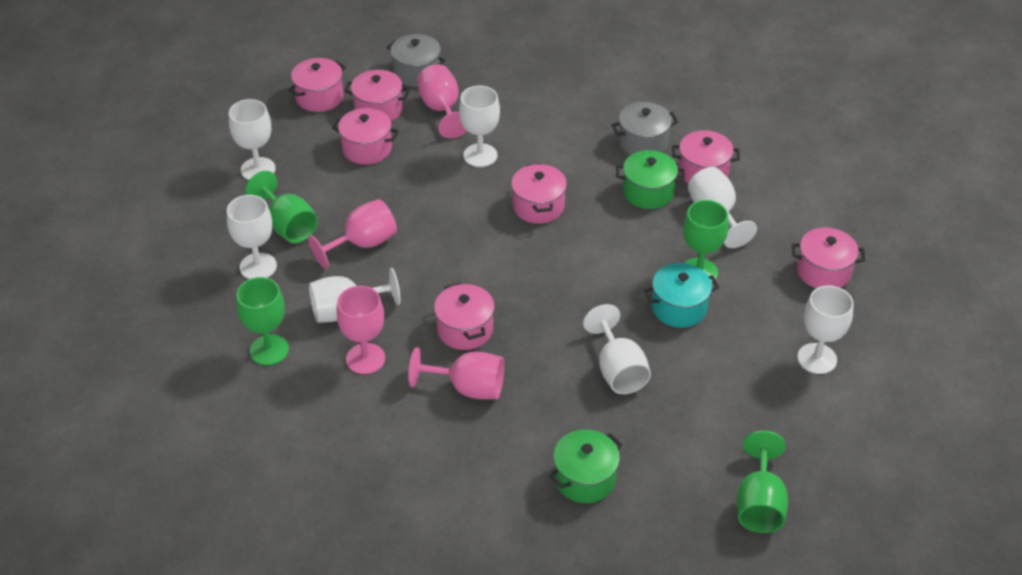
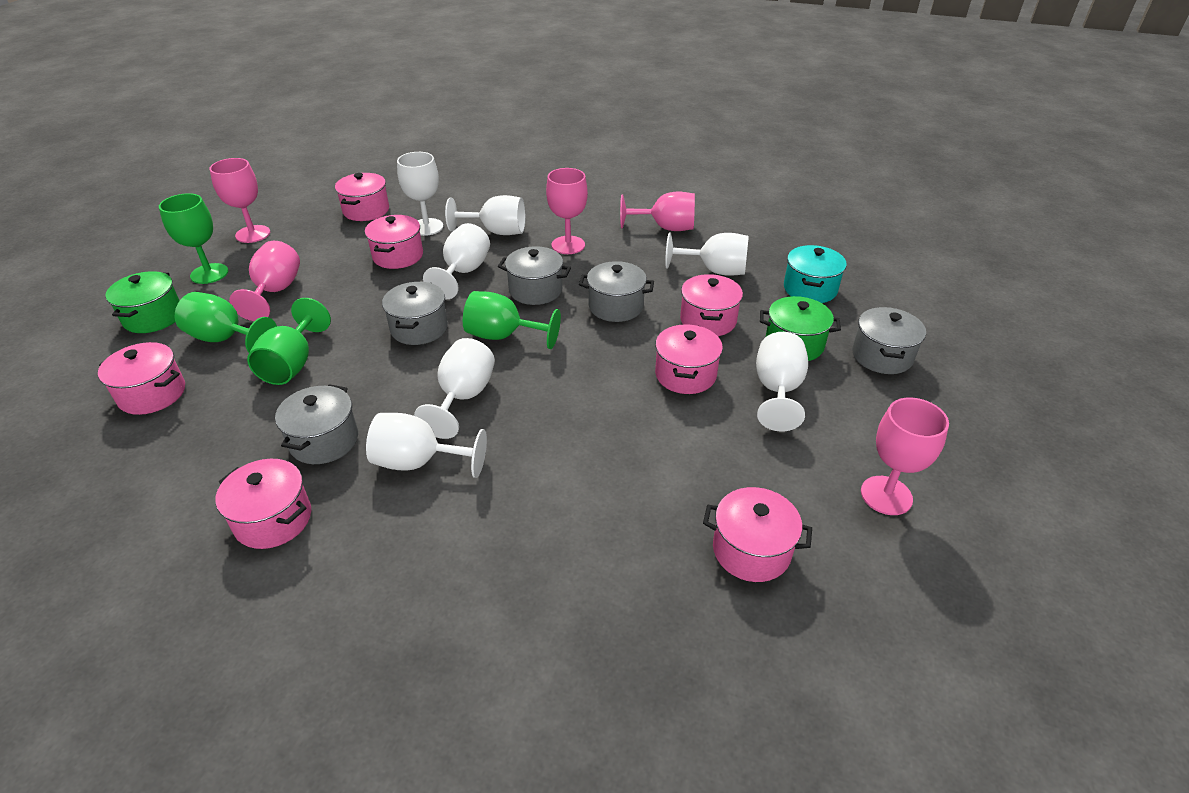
grey pot: [386,34,446,87] [612,102,678,155] = 2 -> [275,384,358,464] [382,282,448,345] [498,246,571,305] [579,261,654,322] [852,307,926,374] = 5
pink goblet: [308,199,397,269] [336,286,385,374] [409,347,504,399] [417,64,467,138] = 4 -> [209,158,270,243] [229,241,300,321] [546,168,588,254] [620,192,695,231] [861,398,949,515] = 5

